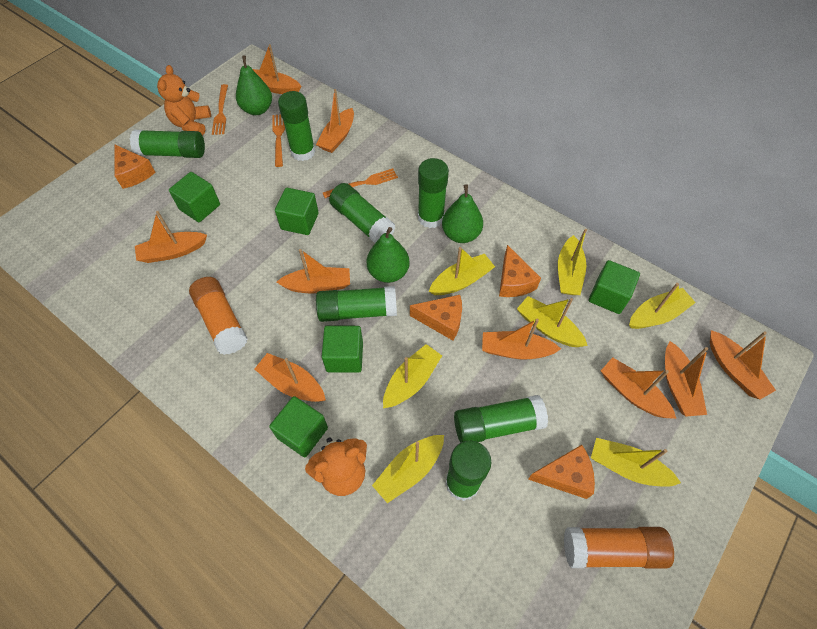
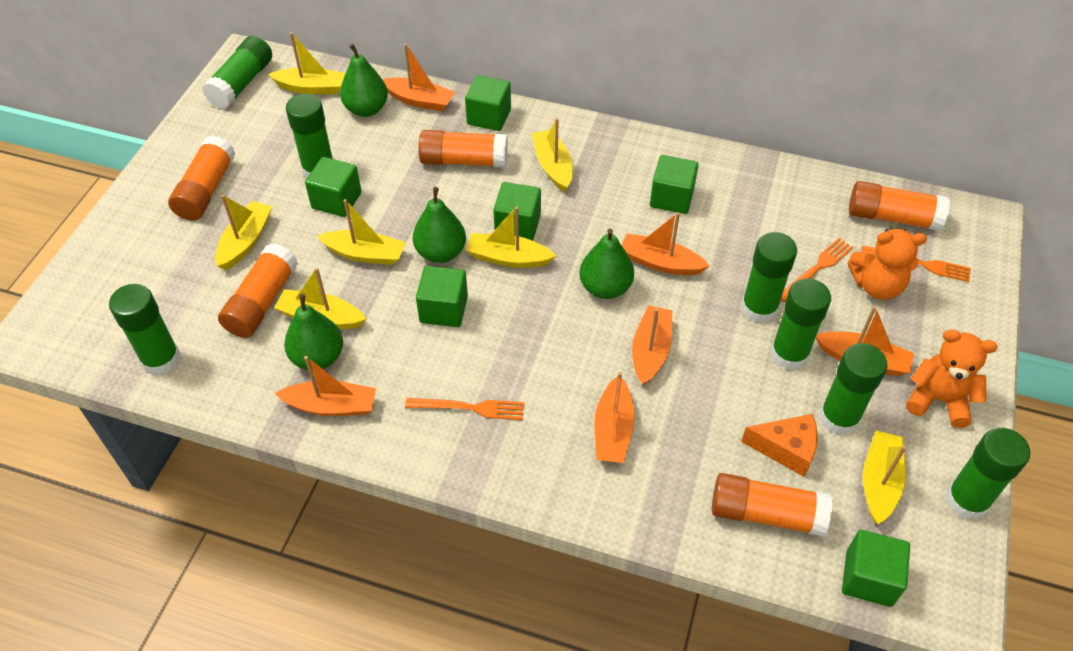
green cube: [169,172,220,222] [269,396,328,457] [275,188,319,235] [322,326,363,373] [589,260,640,314] = 5 -> [305,157,361,217] [416,266,468,327] [465,75,511,131] [493,182,541,241] [650,155,699,214] [842,530,910,607] = 6
green pear: [236,56,272,115] [367,227,410,283] [442,184,483,243] = 3 -> [284,294,343,371] [340,44,388,117] [413,187,466,263] [579,228,634,299] = 4
orange boat: [135,211,207,263] [253,44,302,94] [255,353,326,402] [277,249,350,293] [316,89,354,153] [482,319,561,359] [601,357,676,419] [665,341,708,417] [710,330,776,399] = 9 -> [275,356,376,416] [382,44,455,111] [594,372,635,463] [622,212,710,275] [632,305,672,385] [816,306,914,376] = 6
orange cheese: [114,144,156,189] [410,295,462,341] [499,245,541,297] [528,445,595,499] = 4 -> [741,414,818,477] = 1
orange glue stick: [189,277,248,355] [564,527,674,569] = 2 -> [168,135,235,221] [218,243,298,338] [418,130,508,168] [712,473,832,537] [849,181,950,231] = 5

